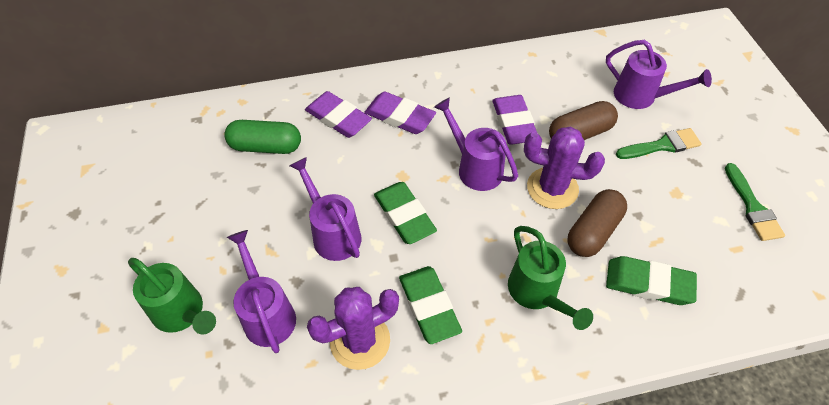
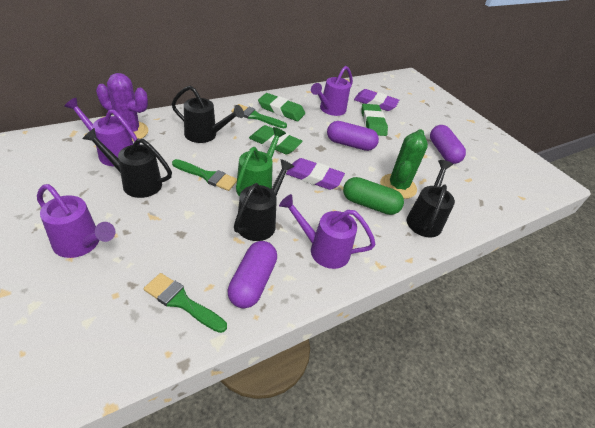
black watering can: none = 0 -> [82,128,172,198] [172,86,244,143] [234,159,294,241] [407,160,455,238] = 4
brown capsule: [549,101,618,140] [567,189,627,257] = 2 -> none = 0
green brush: [616,128,702,159] [725,163,785,241] = 2 -> [144,273,227,333] [172,159,237,191] [232,104,287,128] = 3
green cactus: none = 0 -> [380,129,428,199] = 1
green watering can: [128,258,216,334] [508,226,593,330] = 2 -> [236,127,286,196] = 1
purple cactus: [307,287,399,370] [524,127,605,209] = 2 -> [96,73,149,141] = 1
purple capsule: none = 0 -> [228,241,277,309] [327,121,379,151] [430,125,466,164] = 3
purple eraser: [305,91,372,138] [364,92,436,134] [492,95,537,145] = 3 -> [286,158,345,190] [354,89,399,111] = 2

